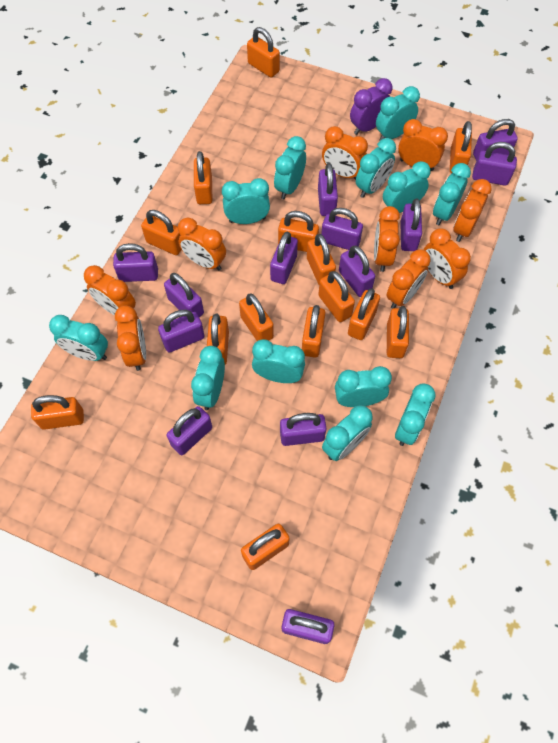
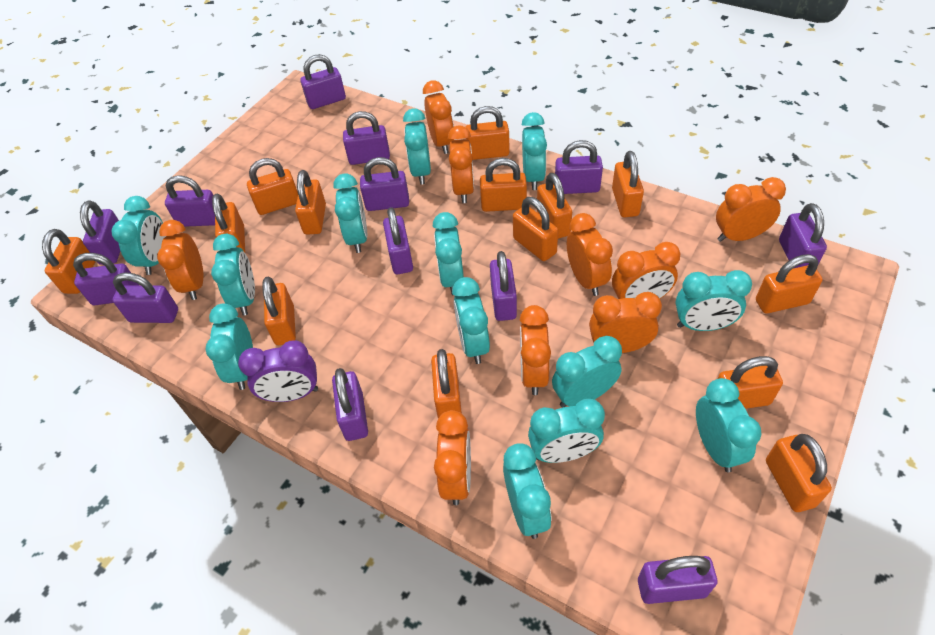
turquoise clock: [49,315,108,361] [191,346,225,410] [222,178,270,224] [252,339,305,383] [274,136,306,199] [322,405,373,461] [335,366,392,407] [356,138,396,198] [376,86,420,141] [383,161,431,213] [395,383,435,446] [433,163,471,225] = 12 -> [111,196,166,275] [206,303,253,390] [211,234,255,316] [333,174,368,253] [403,108,431,185] [433,212,464,295] [452,277,490,364] [503,443,551,539] [522,112,547,190] [528,399,605,463] [552,336,622,408] [676,270,752,331] [696,378,761,472] = 13

